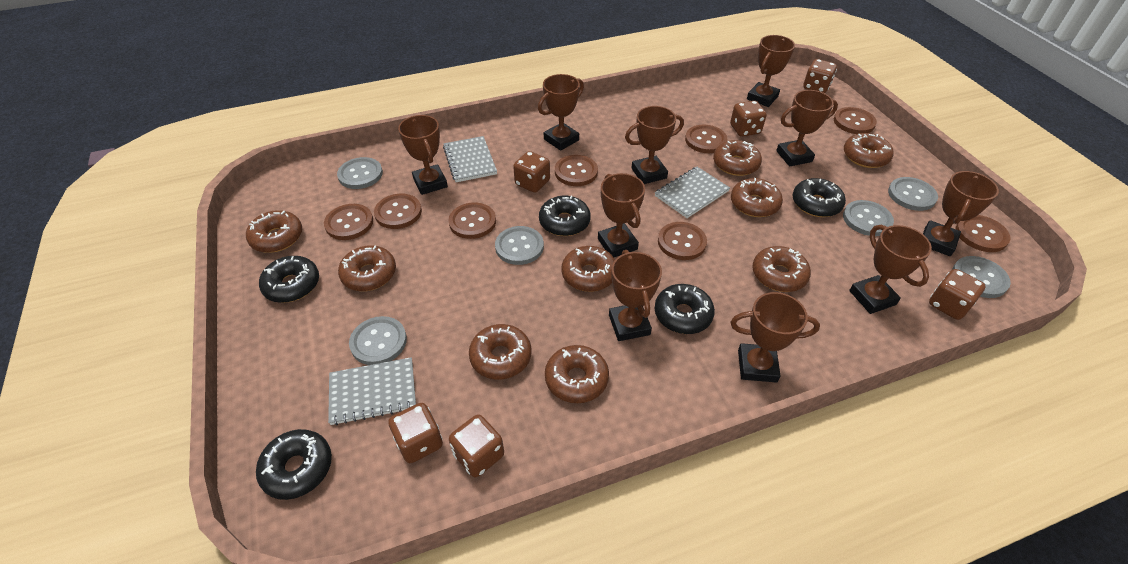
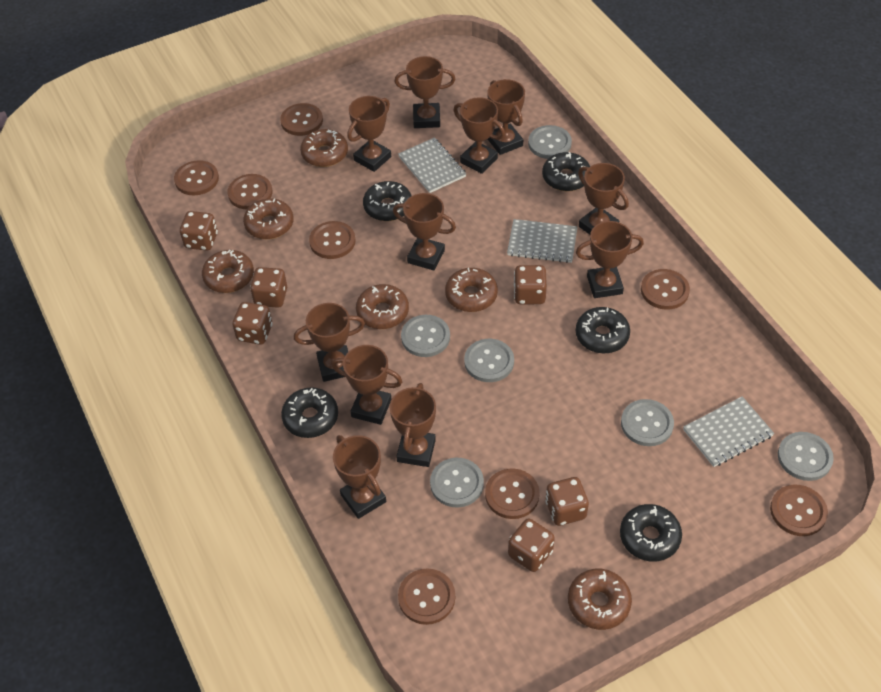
brown donut: [246,210,302,253] [338,245,396,291] [469,324,531,379] [545,345,609,403] [562,246,615,292] [713,140,762,176] [731,178,783,217] [752,246,811,292] [844,133,894,168] = 9 -> [202,249,254,293] [243,199,294,239] [300,129,348,167] [356,284,409,329] [445,268,498,312] [568,569,632,630] = 6
brown trophy: [398,115,448,195] [538,74,584,151] [598,173,645,257] [609,250,662,341] [625,106,684,184] [731,292,820,383] [747,35,795,107] [776,90,838,167] [849,225,932,314] [923,171,999,256] = 10 -> [294,303,365,382] [332,345,402,425] [333,435,386,519] [347,96,391,172] [390,383,436,467] [393,193,456,271] [394,56,456,128] [454,97,505,174] [487,79,525,155] [576,221,644,298] [578,163,629,235] = 11

